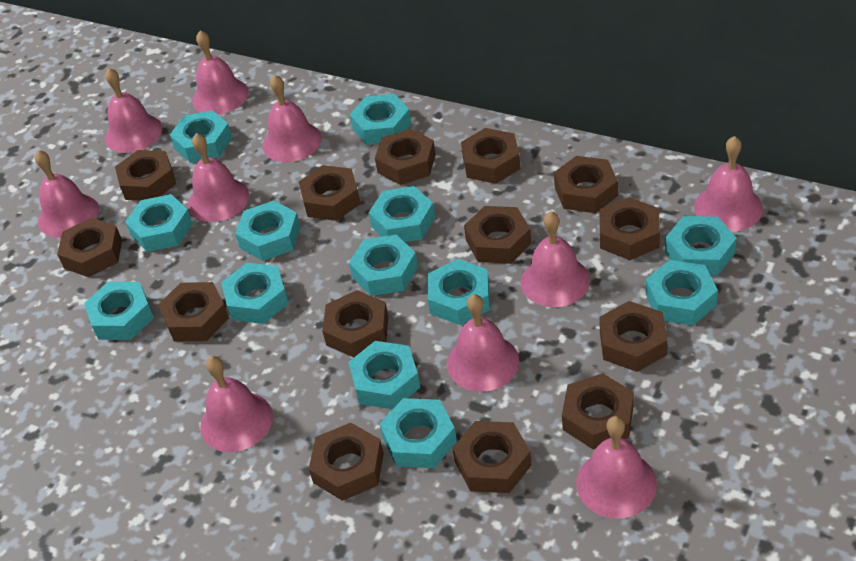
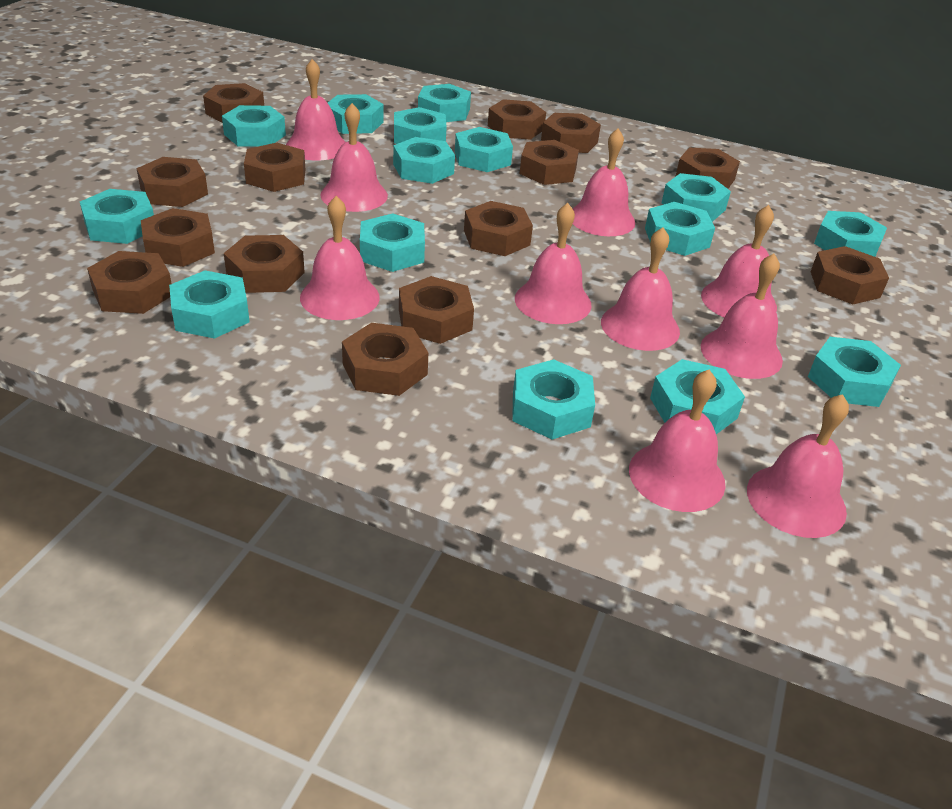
turquoise nut: [84,282,154,340] [125,194,193,252] [170,110,232,163] [221,263,289,324] [235,201,301,261] [348,341,420,409] [349,235,418,296] [350,94,412,145] [369,186,435,242] [379,398,457,468] [428,259,490,325] [646,260,718,326] [665,216,737,275] = 13 -> [80,189,154,244] [169,270,250,339] [222,105,286,147] [328,94,384,134] [360,213,425,272] [393,137,455,184] [394,107,447,144] [418,84,471,122] [455,127,513,172] [512,359,595,440] [645,202,715,256] [650,359,745,434] [662,173,731,222] [808,337,901,407] [814,211,887,257] = 15

